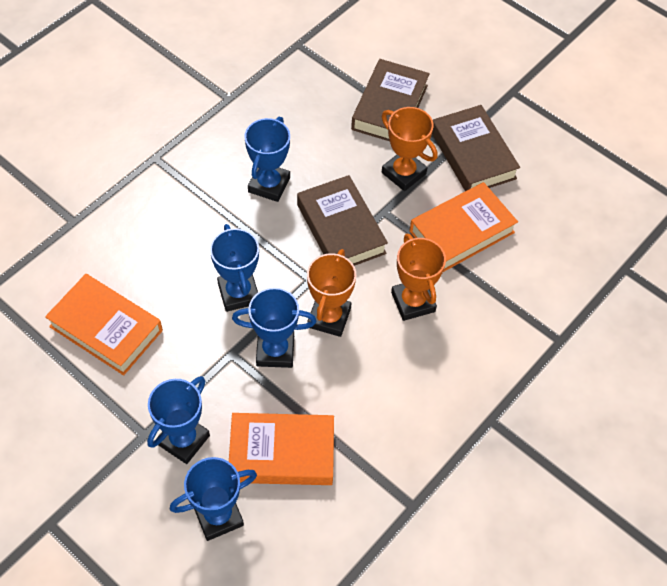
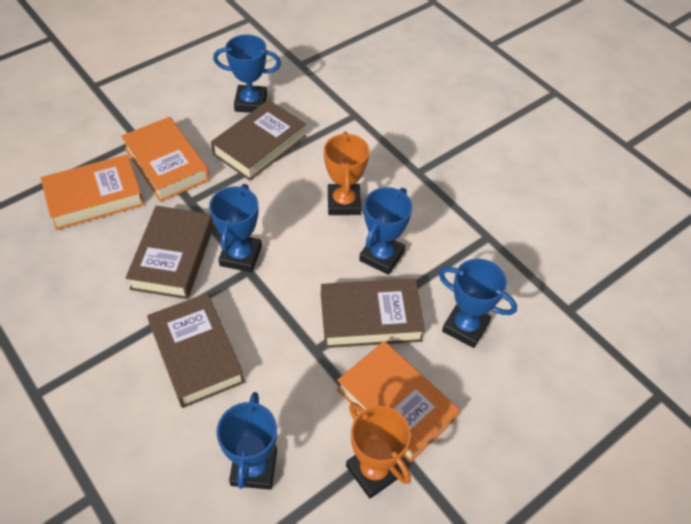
brown book: [297,175,388,266] [351,59,430,141] [432,105,520,191] = 3 -> [125,206,214,299] [147,293,245,408] [211,100,306,181] [321,278,425,348] = 4
orange trophy: [307,249,356,337] [382,107,438,191] [391,233,446,321] = 3 -> [324,132,369,215] [346,402,411,498] = 2

